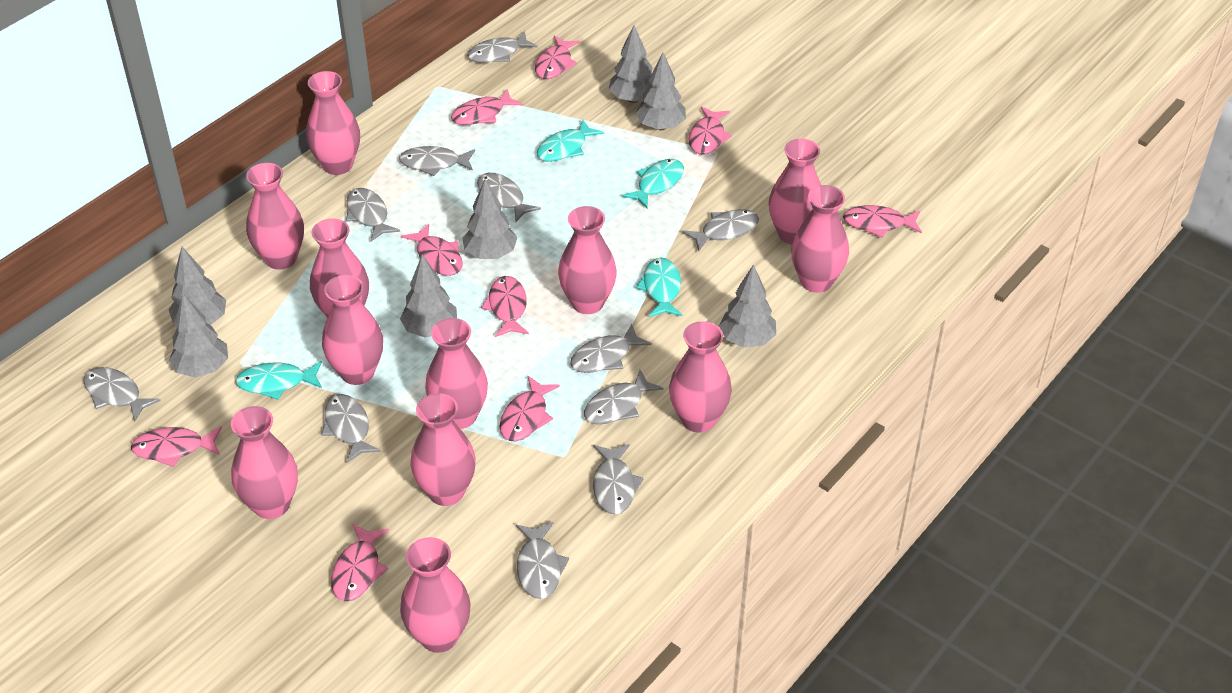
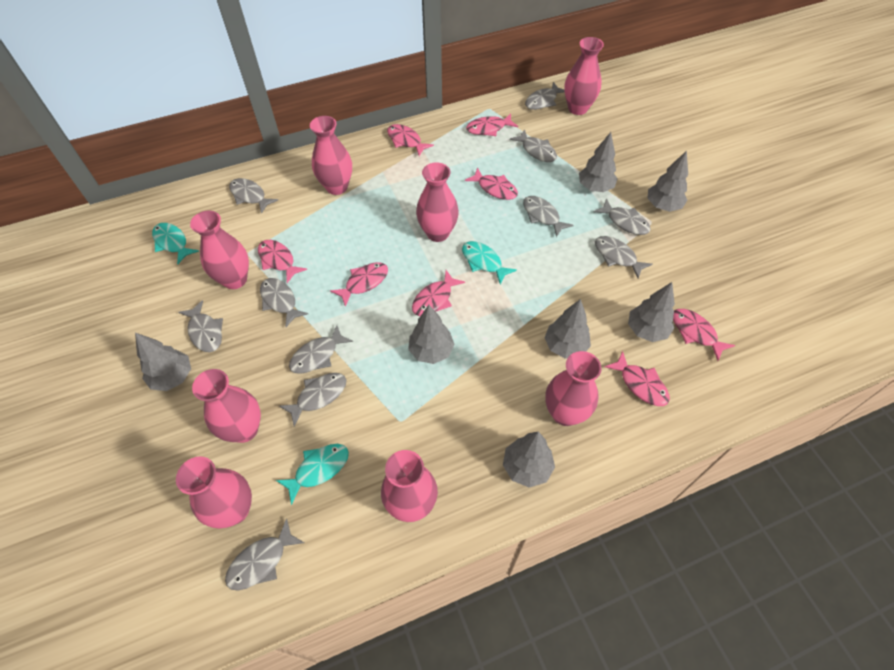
pink fish: [131,426,222,467] [331,524,389,601] [401,223,463,276] [451,89,523,125] [481,276,529,337] [500,376,560,441] [535,36,580,79] [689,106,732,155] [843,205,922,238] = 9 -> [258,240,307,283] [330,262,388,307] [387,124,434,156] [412,270,465,316] [465,168,518,200] [466,114,518,136] [605,351,670,406] [673,309,735,361] = 8
pink vase: [231,406,298,519] [246,163,304,270] [306,71,360,175] [310,218,369,318] [322,275,383,385] [400,537,471,653] [410,393,476,506] [425,318,488,429] [558,206,617,314] [669,321,732,433] [769,139,821,244] [791,185,849,293] = 12 -> [176,456,252,529] [190,211,249,289] [192,369,261,443] [310,116,352,195] [381,450,438,522] [416,162,459,242] [545,351,602,426] [564,37,604,115] = 8
turquoise fish: [235,361,322,400] [537,119,604,162] [622,159,684,208] [636,258,682,317] = 4 -> [152,223,199,264] [276,444,349,505] [462,241,517,284] = 3

